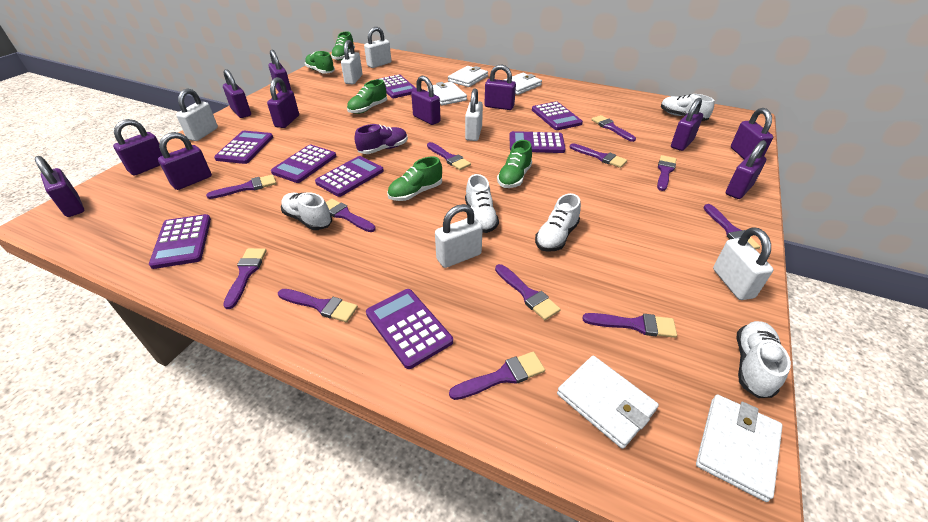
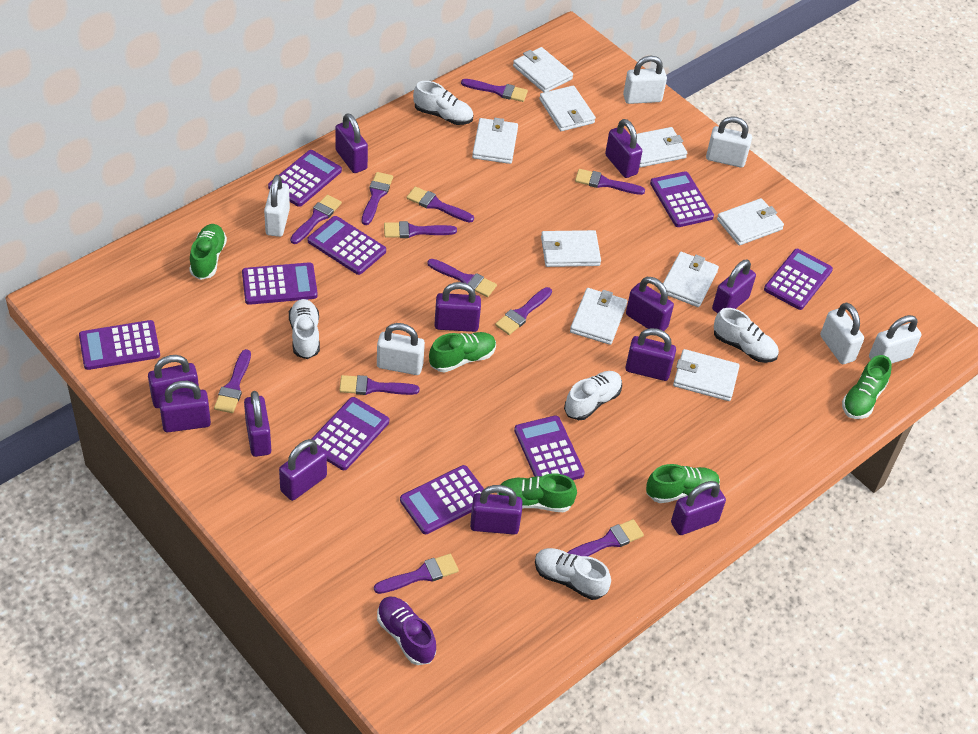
purple calculator: [149,214,211,269] [214,131,273,164] [271,145,336,183] [315,156,384,197] [366,289,453,369] [379,74,417,98] [509,131,566,153] [532,101,583,130] = 8 -> [79,320,160,370] [242,262,318,305] [268,150,342,207] [307,216,386,275] [311,397,389,470] [400,465,484,534] [514,415,585,480] [650,171,714,227] [764,249,833,310] = 9
purple padlock: [35,156,84,217] [113,119,163,175] [158,132,212,190] [223,69,251,118] [267,77,299,128] [268,50,292,92] [411,76,441,125] [485,65,516,110] [671,98,703,151] [726,140,767,199] [731,108,773,160] = 11 -> [148,355,199,408] [159,381,211,432] [244,391,271,457] [279,439,327,501] [335,113,368,173] [434,282,481,332] [470,485,522,535] [605,119,642,178] [625,328,676,381] [626,277,674,331] [671,481,726,535] [712,260,756,313] = 12
white wallet: [427,82,467,105] [448,66,488,87] [504,73,542,95] [557,356,659,449] [696,394,783,502] = 5 -> [472,118,518,164] [513,47,573,92] [539,85,596,131] [541,230,601,267] [570,288,627,345] [637,127,687,167] [663,252,719,307] [673,349,740,401] [717,198,784,245] = 9

